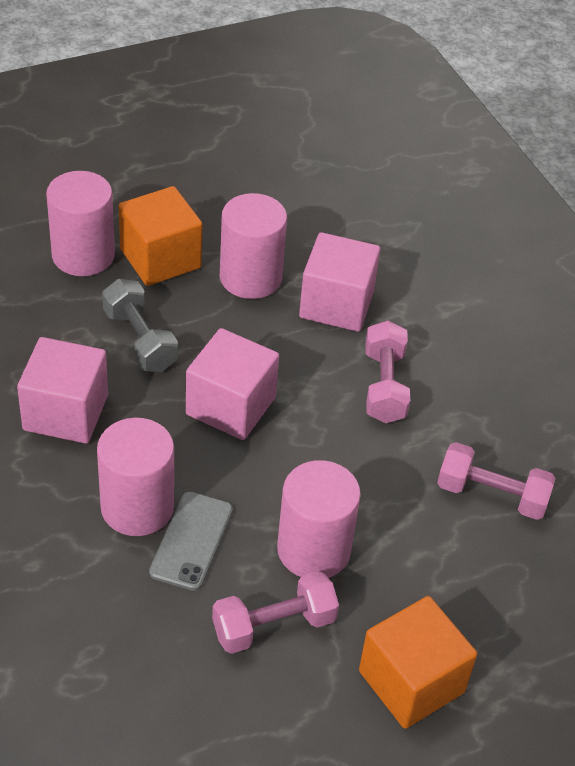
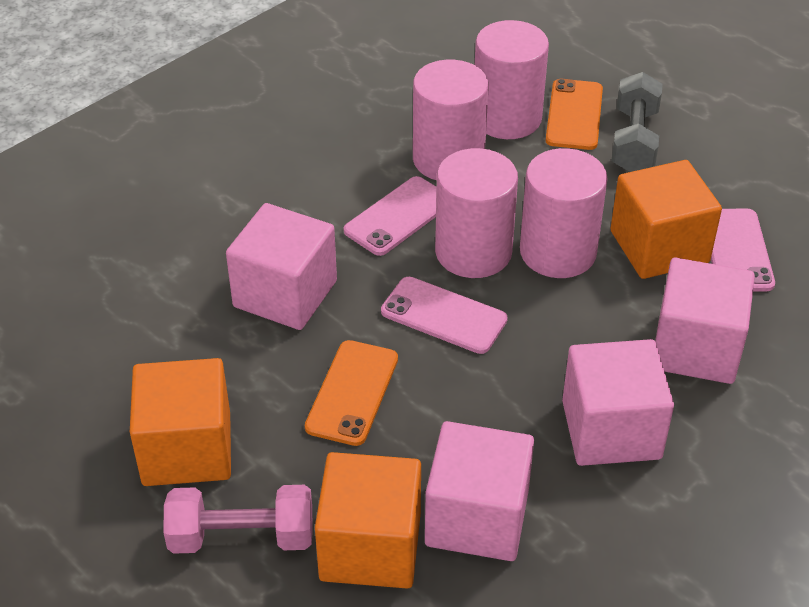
grey phone: [149,492,233,591] = 1 -> none = 0
orange cube: [119,186,202,286] [359,596,477,729] = 2 -> [130,358,231,486] [315,452,421,589] [610,160,722,279] = 3
orange phone: none = 0 -> [305,340,398,446] [546,79,603,150] = 2
pink cube: [17,337,108,444] [186,328,279,440] [299,232,380,332] = 3 -> [226,203,337,330] [425,421,534,561] [562,339,674,466] [655,258,755,384] = 4
pink dumbbell: [212,571,339,654] [365,320,410,423] [437,442,556,520] = 3 -> [163,485,313,554] = 1
pink phone: none = 0 -> [344,176,437,256] [381,277,508,354] [711,209,775,291] = 3

